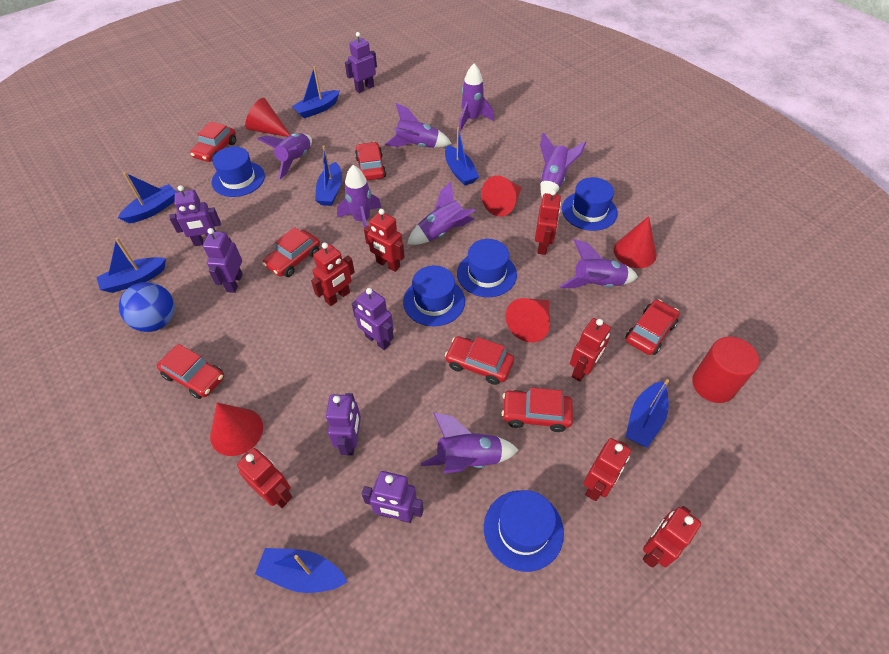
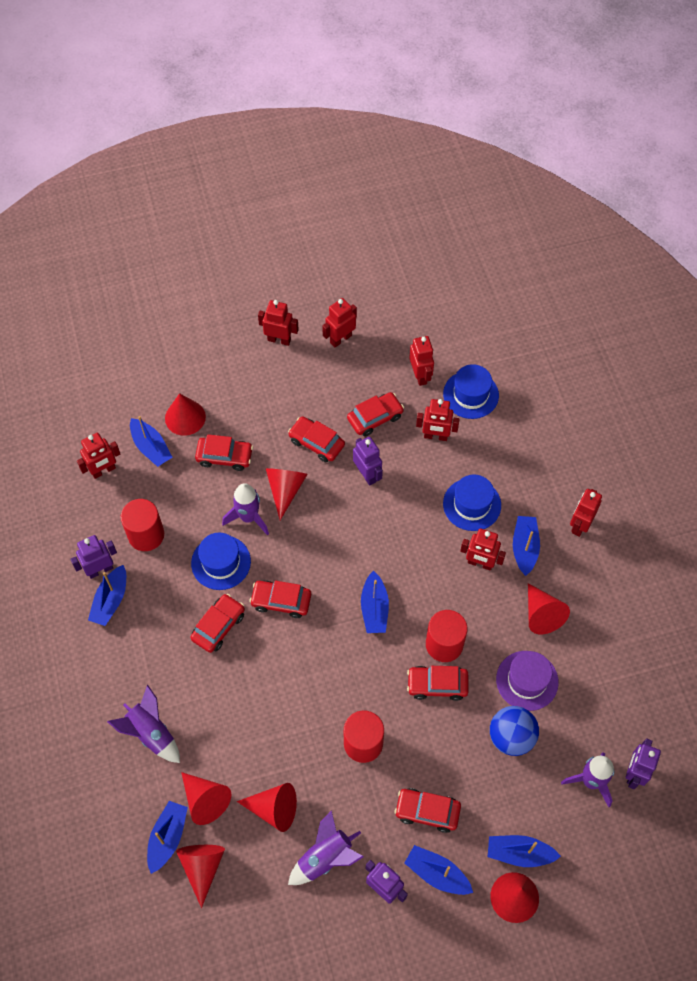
blue hat: [212,147,265,197] [403,265,465,326] [457,239,517,297] [484,490,564,572] [562,177,618,231] = 5 -> [191,533,251,590] [443,364,499,419] [443,474,501,531] = 3
purple hat: none = 0 -> [496,651,559,711] = 1
purple robot: [169,185,221,246] [203,228,243,293] [326,393,361,455] [345,32,377,93] [352,288,394,350] [362,471,424,523] = 6 -> [70,535,117,579] [353,437,383,486] [366,860,408,904] [626,738,661,789] = 4
purple rocket: [257,133,312,180] [337,165,382,228] [385,103,452,148] [407,181,475,245] [421,413,518,473] [459,64,494,132] [540,132,586,198] [559,239,638,288] = 8 -> [107,685,180,763] [222,483,269,535] [288,810,364,885] [561,753,614,807] = 4
red cone: [210,403,263,456] [245,98,290,137] [481,176,522,216] [505,298,550,343] [614,216,657,268] = 5 -> [165,393,206,436] [176,845,225,908] [181,772,231,825] [237,783,297,832] [266,468,308,520] [490,872,539,923] [528,583,570,634] = 7
red cylinder: [692,337,759,403] = 1 -> [121,499,164,551] [344,710,384,763] [426,610,468,662] = 3

